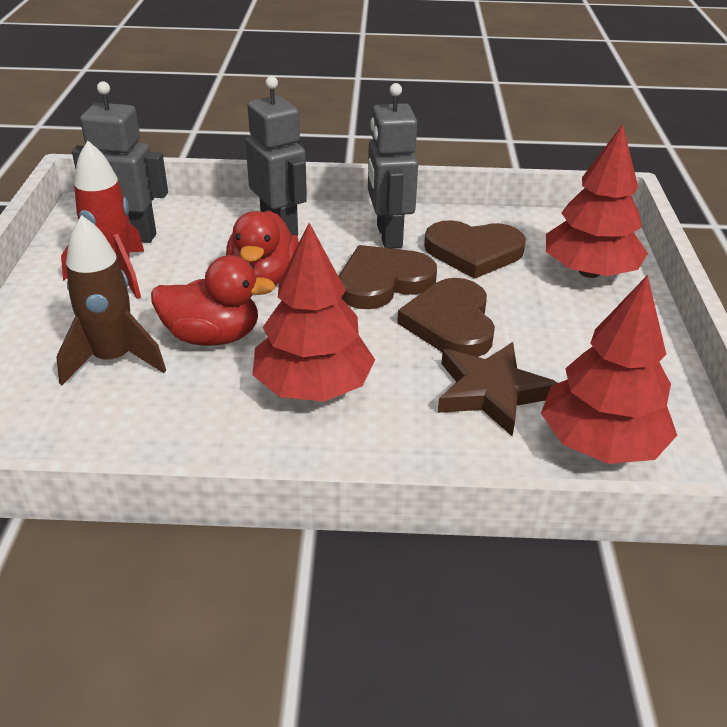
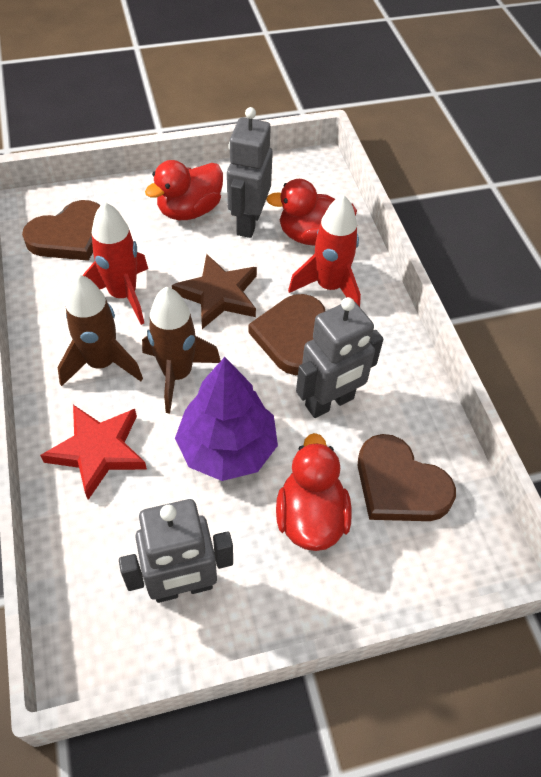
brown rocket: [56,215,166,386] = 1 -> [57,274,143,386] [142,287,221,414] = 2
purple tree: none = 0 -> [175,357,278,481] = 1
red duck: [151,255,275,346] [226,210,299,285] = 2 -> [145,160,223,220] [266,179,357,246] [276,433,352,551] = 3
red rocket: [61,141,144,299] = 1 -> [82,202,148,325] [288,194,361,307] = 2
red star: none = 0 -> [40,405,147,500] = 1
red tree: [253,223,375,402] [541,275,677,464] [546,124,648,278] = 3 -> none = 0

